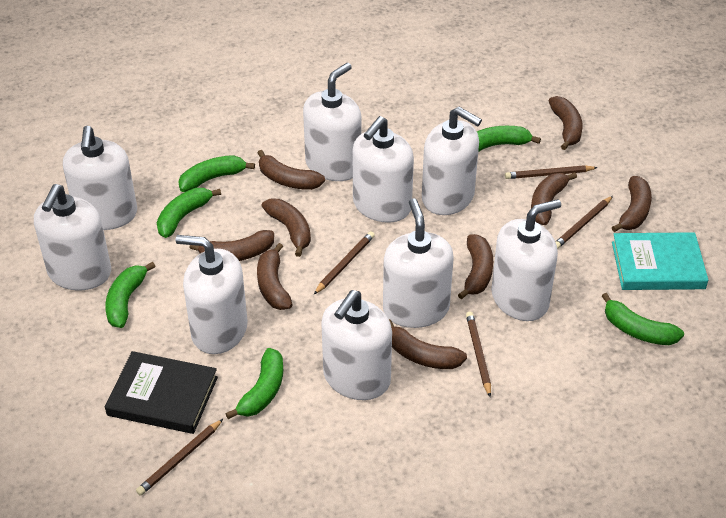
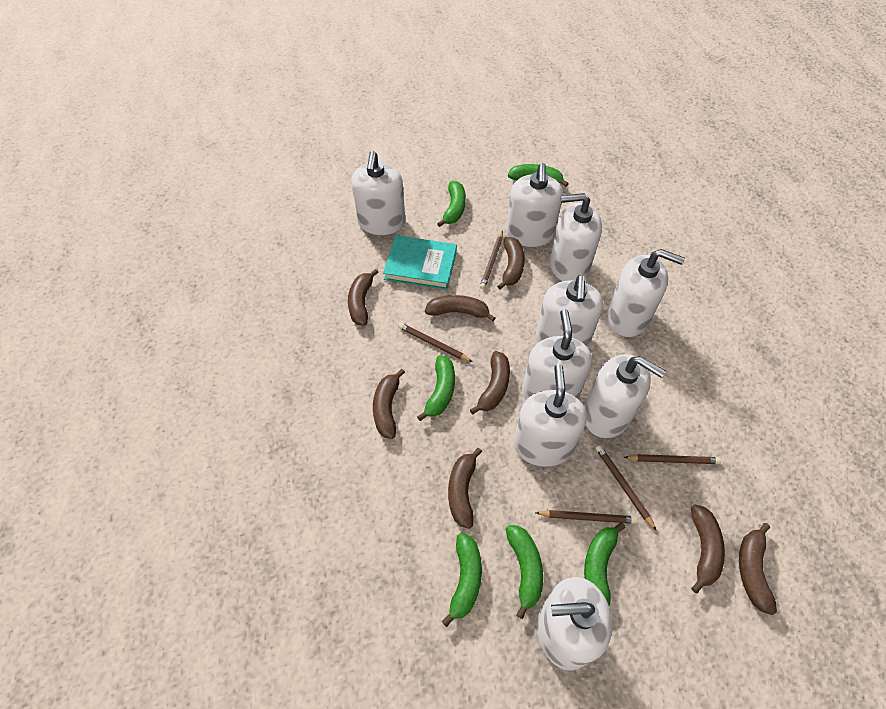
black book: [105,351,218,434] = 1 -> none = 0
brown banana: [189,230,274,261] [257,243,293,310] [258,150,325,190] [262,199,311,257] [389,319,467,369] [458,234,493,299] [531,172,577,225] [549,96,583,150] [612,176,652,232] = 9 -> [348,269,378,325] [373,369,405,439] [425,295,495,321] [448,448,482,529] [470,351,510,414] [497,237,525,290] [691,504,725,594] [739,523,777,615] = 8

